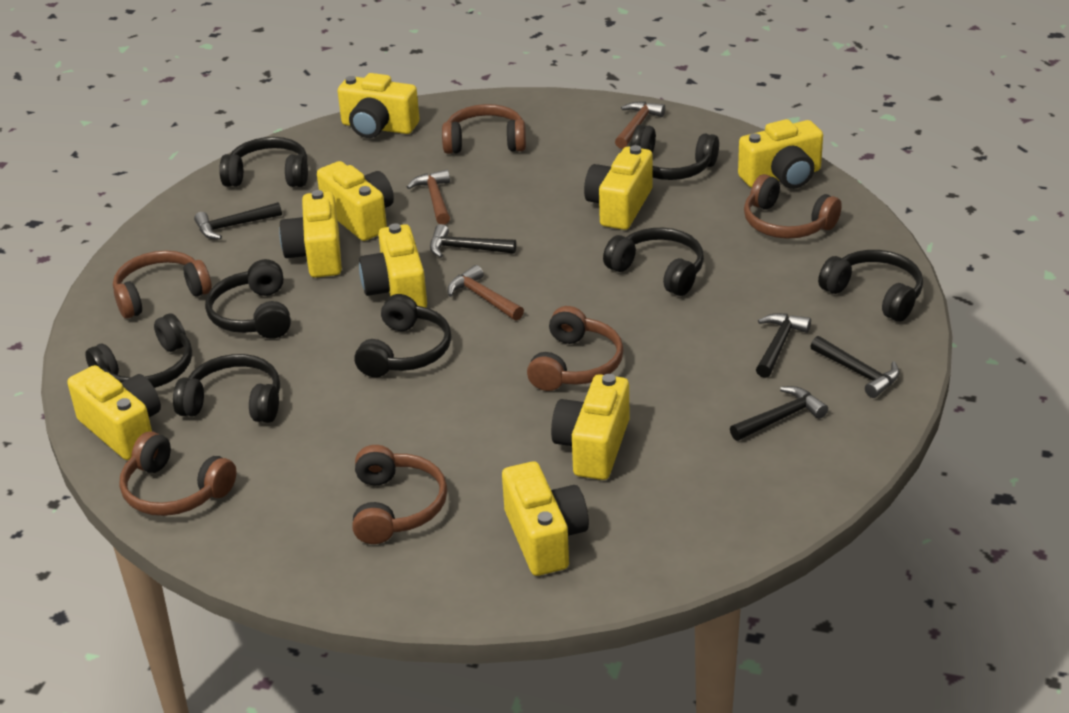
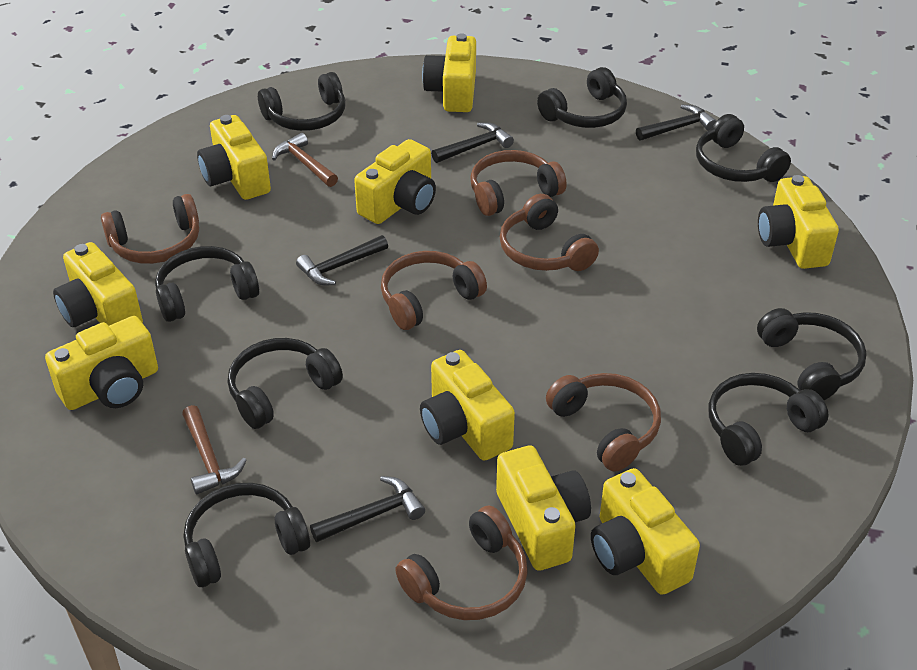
black hammer: [194,202,282,239] [430,224,516,258] [730,386,828,441] [756,313,811,378] [810,336,900,398] = 5 -> [296,235,388,285] [310,476,425,542] [431,122,514,163] [636,105,716,141] = 4
brown hammer: [407,170,450,225] [447,265,524,321] [615,102,665,149] = 3 -> [182,405,247,495] [272,133,338,187] = 2

